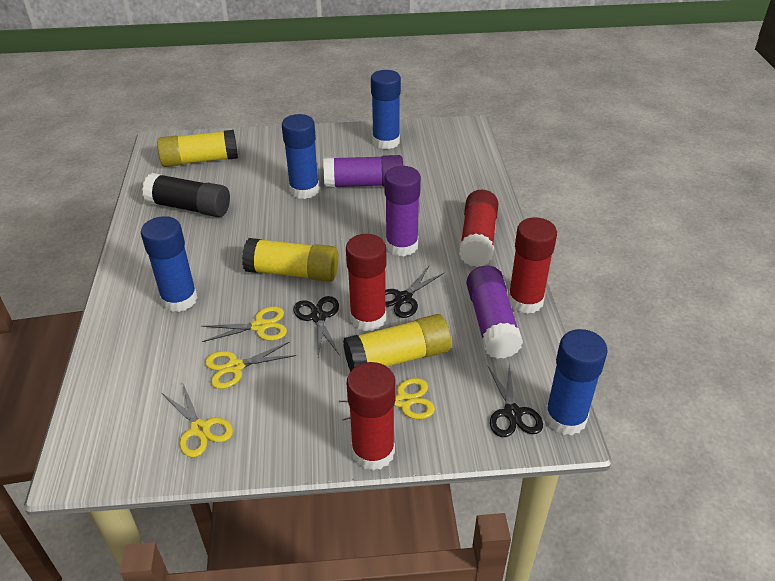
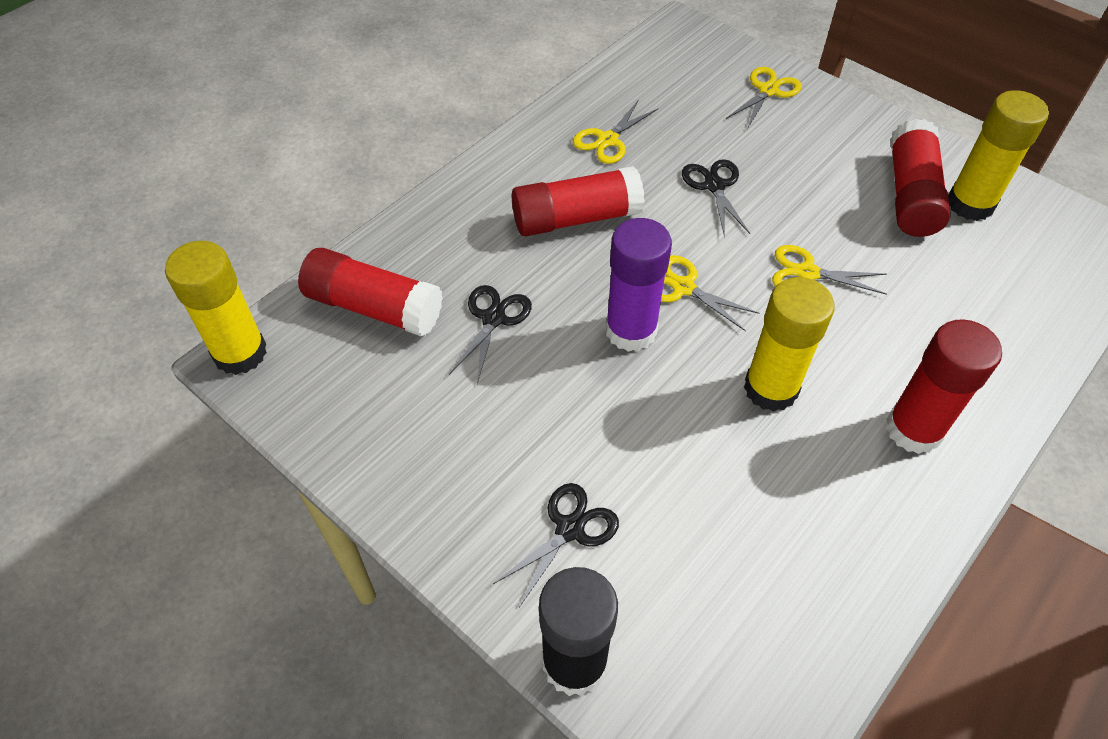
blue glue stick: [141,216,198,312] [282,114,320,199] [371,70,401,149] [545,329,608,435] = 4 -> none = 0
purple glue stick: [323,155,403,188] [384,166,421,256] [466,266,523,359] = 3 -> [605,218,672,352] = 1

